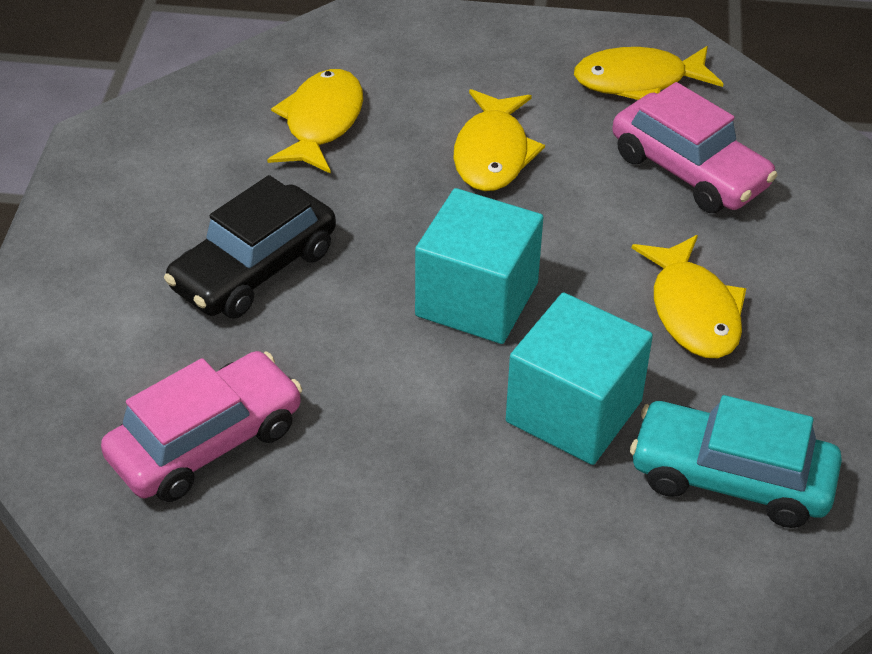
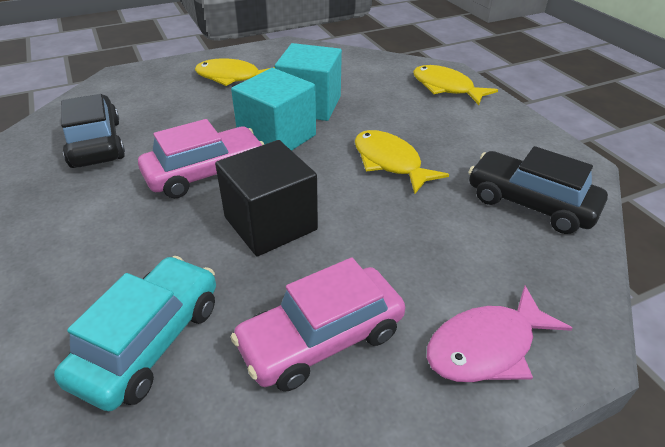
black car: [164,175,336,318] = 1 -> [61,94,125,168] [468,146,608,234] = 2
black cube: none = 0 -> [215,140,318,256] = 1
pink fish: none = 0 -> [427,286,572,382] = 1
yellow fish: [267,69,363,174] [453,89,545,191] [574,46,723,100] [632,235,747,358] = 4 -> [195,58,275,86] [355,130,449,194] [413,65,498,105] = 3

